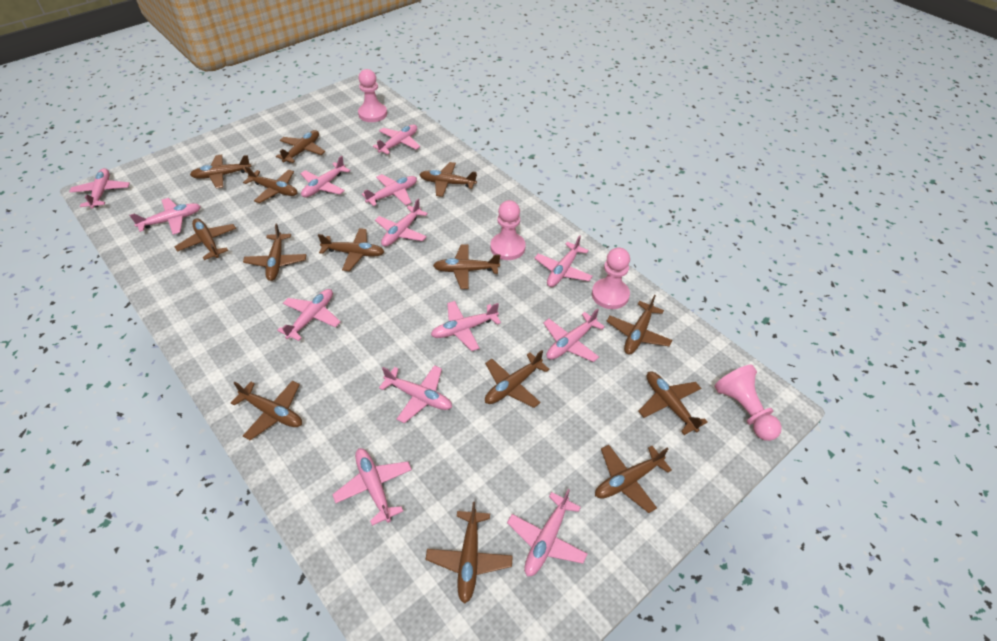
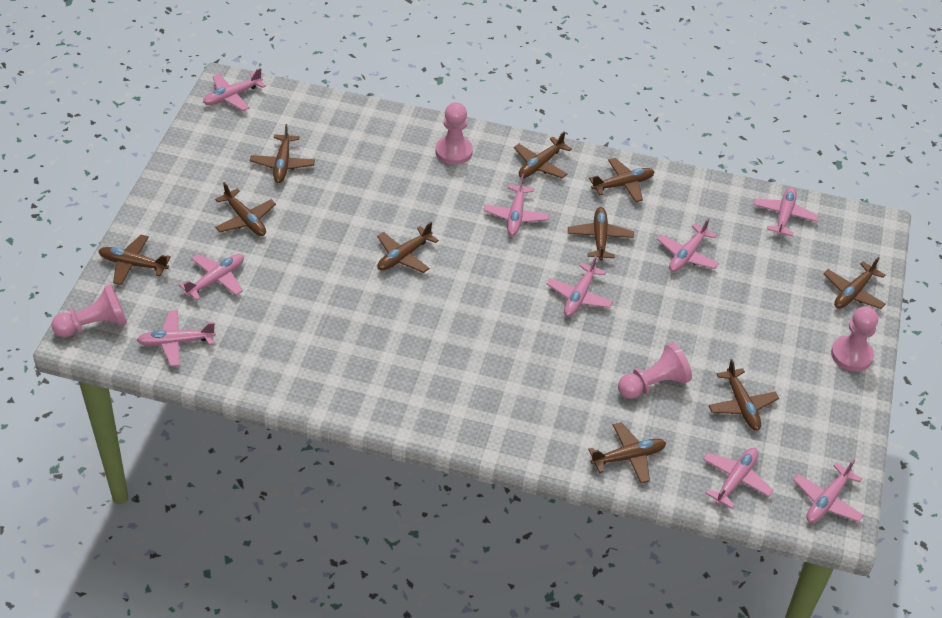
brown plane: [175,218,236,260] [190,155,251,189] [231,380,302,440] [243,166,297,203] [243,223,306,281] [276,130,325,163] [318,228,384,271] [419,162,477,197] [426,502,513,604] [433,244,500,289] [485,350,550,408] [595,445,672,513] [607,295,672,355] [639,372,708,435] = 14 -> [98,235,171,285] [215,182,276,236] [250,124,315,183] [377,222,439,273] [514,131,572,178] [568,207,634,261] [588,422,666,484] [589,158,655,203] [708,359,779,431] [824,257,886,309] = 10
pink plane: [69,168,130,209] [129,198,201,235] [277,289,341,341] [300,156,351,197] [332,448,412,526] [362,174,417,206] [373,124,420,154] [375,199,428,247] [379,365,452,423] [431,301,501,351] [507,489,587,577] [534,235,593,287] [543,308,605,362] = 13 -> [137,310,216,366] [179,254,244,300] [203,68,266,111] [483,175,549,236] [547,255,613,317] [657,218,719,272] [703,448,773,509] [753,187,818,236] [793,459,864,523] = 9

